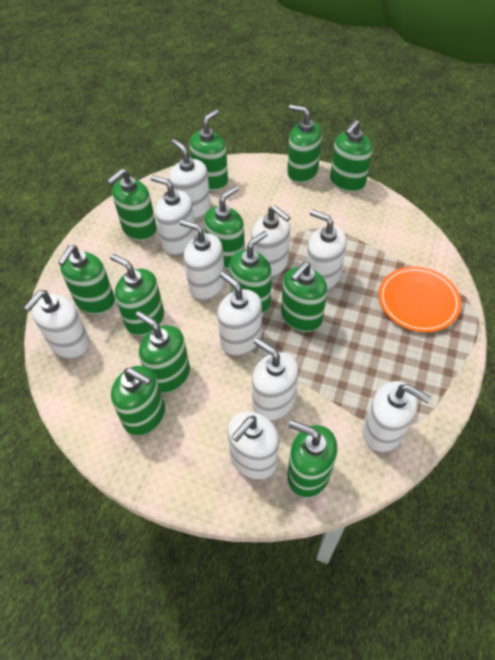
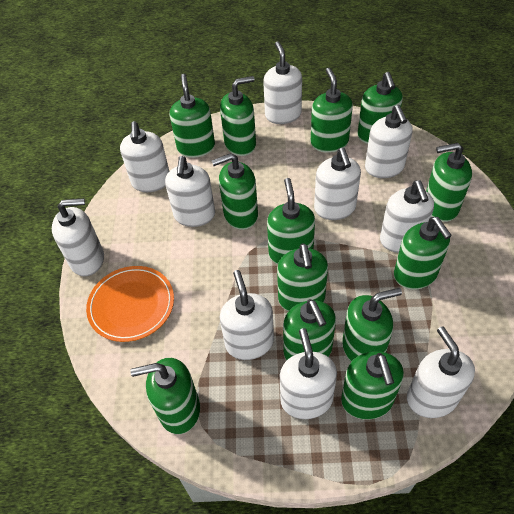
green soap dispenser: [58,245,115,314] [107,169,157,241] [110,254,164,336] [111,366,165,436] [136,311,190,393] [189,109,228,191] [204,186,245,269] [229,231,272,314] [281,262,327,332] [287,105,322,183] [287,420,338,498] [330,120,373,192] = 12 -> [130,358,200,434] [170,74,215,158] [211,153,258,230] [220,76,256,156] [267,178,315,265] [277,243,328,311] [283,299,336,360] [311,68,353,153] [341,351,404,420] [342,288,402,362] [357,72,403,144] [394,217,452,289] [426,143,472,222] = 13

